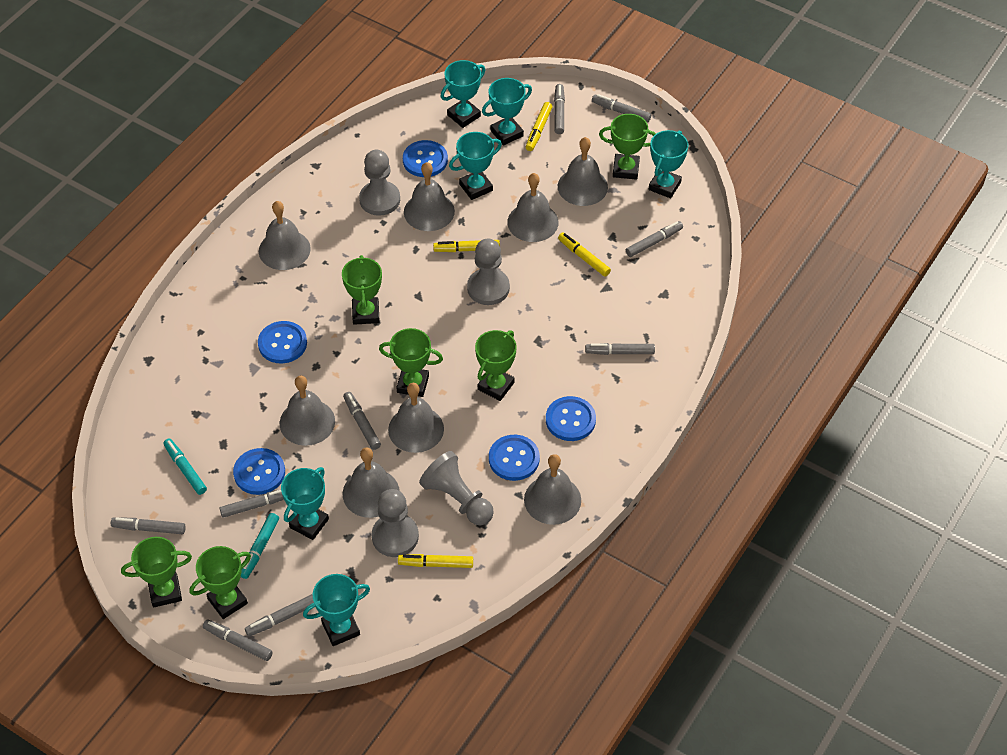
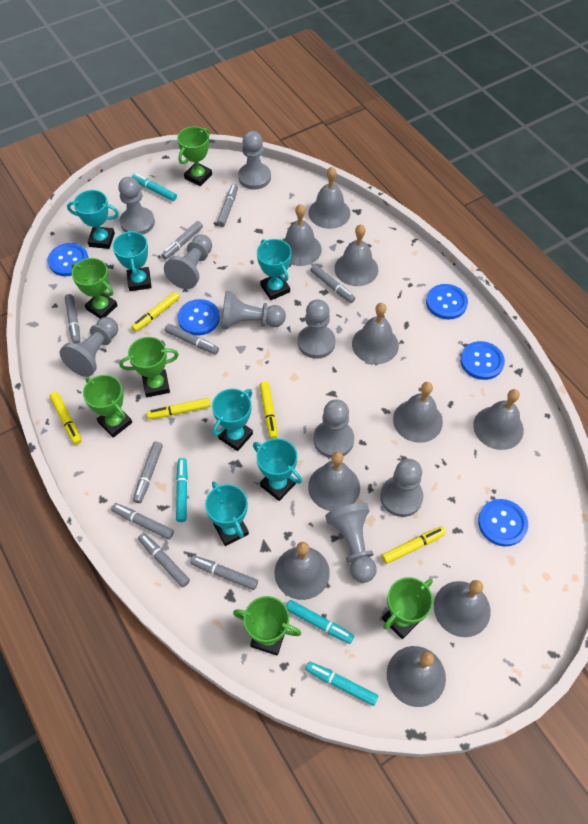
grey bell: [259,201,311,270] [280,376,335,446] [343,447,400,518] [388,383,444,453] [404,162,455,231] [507,173,558,242] [524,454,581,525] [558,137,608,206] = 8 -> [274,542,330,600] [283,204,322,266] [308,167,350,229] [308,452,360,511] [334,224,378,286] [352,303,399,364] [387,646,446,707] [393,382,443,443] [434,580,490,637] [473,389,524,450] = 10
grey pawn: [359,150,400,216] [372,489,419,557] [419,451,494,525] [467,239,510,305] = 4 -> [60,317,118,377] [118,177,155,235] [164,235,212,289] [221,291,286,329] [238,131,271,190] [298,299,335,359] [313,399,354,458] [325,503,377,583] [380,459,423,517] = 9
turquoise marker: [163,438,207,495] [241,513,279,579] = 2 -> [132,174,177,201] [176,458,188,522] [286,600,354,644] [306,661,378,706] = 4
yellow marker: [398,554,473,568] [433,240,500,252] [526,102,553,151] [558,233,611,276] = 4 -> [50,392,81,445] [131,292,180,332] [147,398,211,419] [260,381,278,439] [382,526,446,564] = 5

